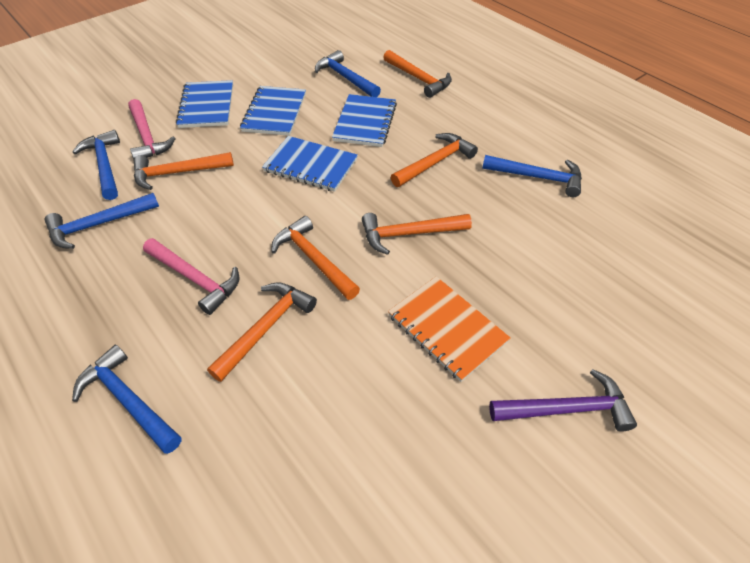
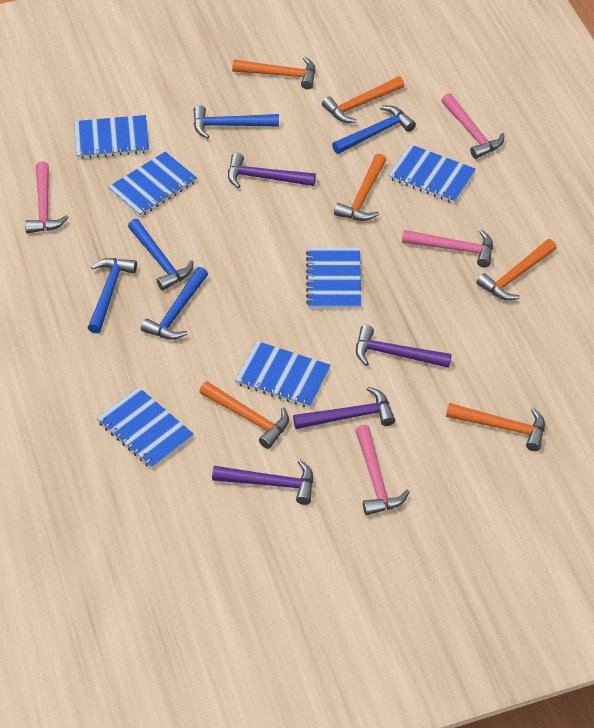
blue notebook: [176,80,233,128] [240,86,306,136] [262,136,358,192] [332,94,397,147] = 4 -> [74,115,149,159] [97,387,194,469] [108,151,197,217] [235,341,331,408] [306,247,361,309] [388,144,476,203] = 6
orange notebook: [388,276,511,382] = 1 -> none = 0
pink hammer: [128,99,176,159] [143,238,240,315] = 2 -> [25,161,69,233] [355,425,409,515] [402,230,493,268] [441,93,505,159] = 4
purple hammer: [489,369,637,431] = 1 -> [212,460,313,505] [228,153,316,188] [293,387,395,429] [356,325,452,368] = 4

